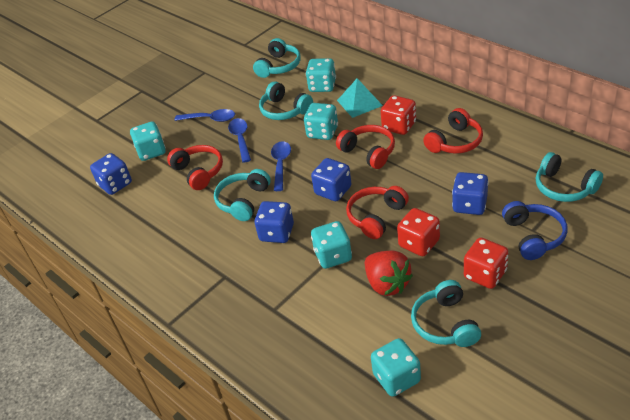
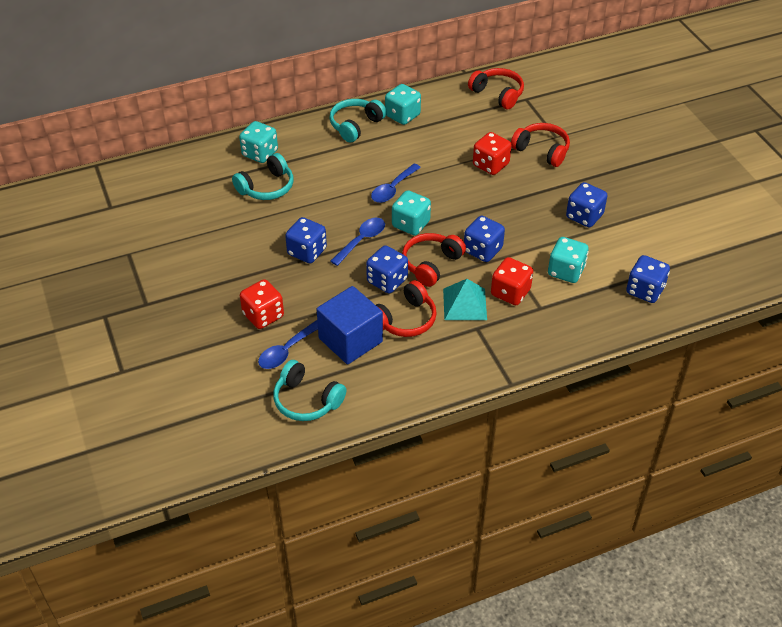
blue cube: none = 0 -> [317,286,383,364] = 1
blue dice: [90,153,132,195] [254,201,294,243] [311,158,352,201] [452,172,489,215] = 4 -> [285,217,327,263] [366,245,408,293] [464,216,505,262] [566,182,607,227] [626,255,670,303] = 5
blue headphones: [502,201,567,260] = 1 -> none = 0
red strawberry: [365,250,413,296] = 1 -> none = 0
turquoise dice: [130,121,166,161] [304,103,338,140] [306,58,336,92] [311,221,352,269] [371,338,421,397] = 5 -> [239,121,278,163] [385,84,421,125] [392,190,431,235] [548,237,589,283] = 4
turquoise headphones: [214,169,271,221] [253,38,301,78] [259,81,313,120] [411,280,481,347] [535,152,603,202] = 5 -> [232,153,293,200] [273,360,346,421] [329,99,387,143] = 3

